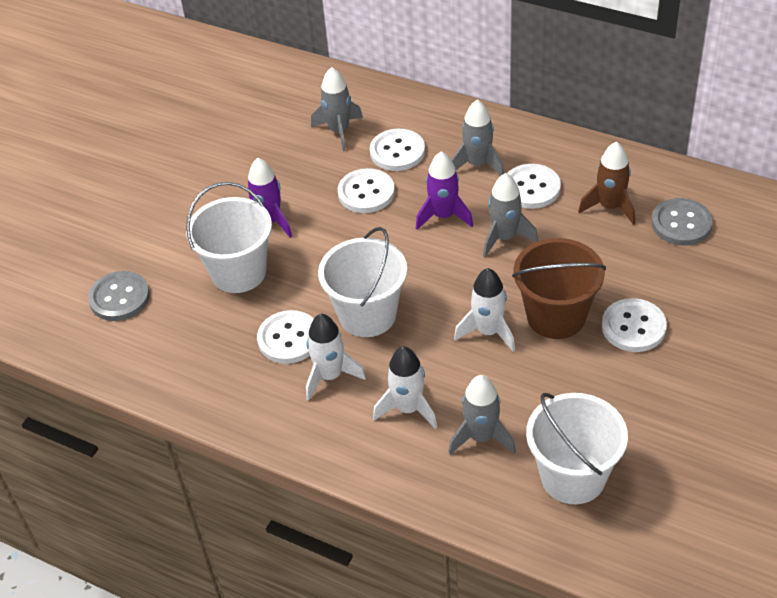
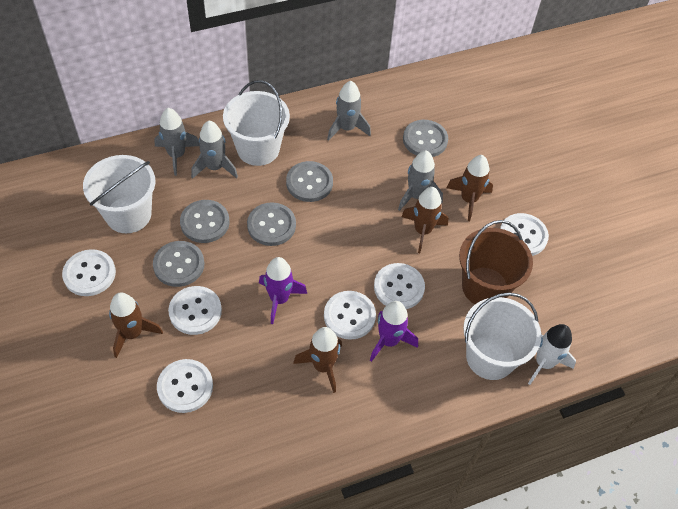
brown rocket: [578,142,635,225] = 1 -> [109,292,163,358] [293,327,342,393] [401,187,448,253] [446,155,493,221] = 4
grey button: [88,271,150,321] [652,198,713,245] = 2 -> [153,241,205,287] [180,200,230,243] [247,202,296,246] [286,161,333,202] [403,120,448,157] = 5
white button: [257,310,314,364] [338,168,395,213] [370,129,425,171] [507,164,561,209] [602,298,667,352] = 5 -> [62,249,116,296] [157,359,213,413] [168,286,222,335] [324,291,376,340] [374,263,425,309] [500,213,549,256] = 6
white rocket: [306,314,366,401] [373,346,437,429] [454,268,515,352] = 3 -> [528,324,576,385] = 1

